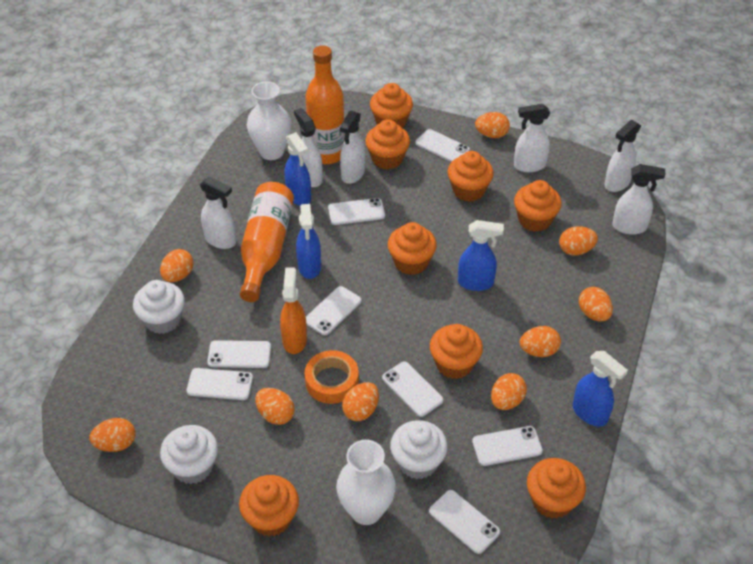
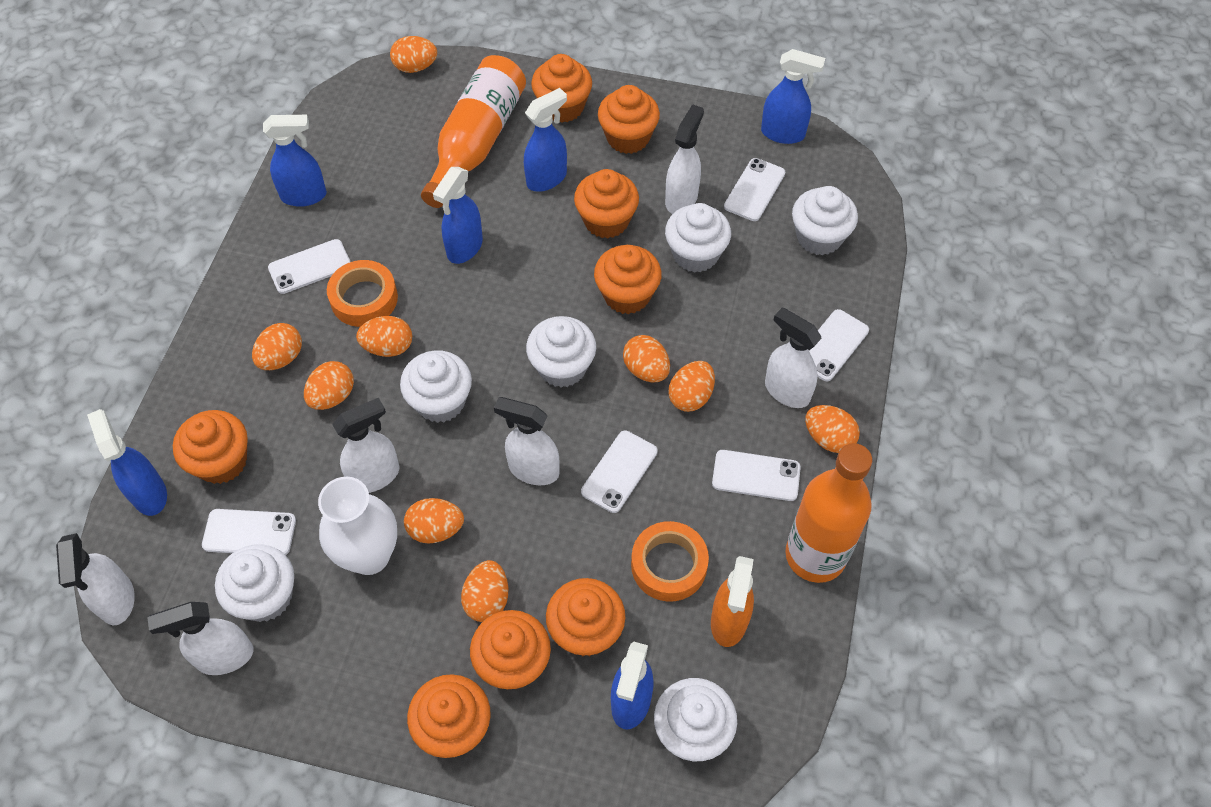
blue spray bottle: [284,132,311,206] [296,204,321,279] [458,220,504,291] [573,351,628,427] = 4 -> [87,409,167,516] [263,115,327,207] [433,167,483,264] [524,88,567,192] [611,642,654,730] [761,49,825,144] = 6
orange tape: [305,350,359,404] = 1 -> [327,260,398,327] [631,521,709,602] = 2
white cupcake: [133,280,185,334] [160,425,218,484] [390,420,448,479] = 3 -> [215,544,294,622] [400,350,472,423] [526,316,596,388] [654,678,737,761] [665,203,731,273] [792,186,858,255] = 6
white phone: [186,368,253,400] [207,340,271,368] [306,286,361,335] [328,198,385,225] [382,361,443,417] [415,129,470,162] [429,490,500,554] [472,426,543,466] = 8 -> [202,509,296,555] [268,239,351,294] [581,431,658,513] [712,450,801,501] [724,158,785,221] [809,309,869,381] = 6
white vase: [247,81,291,160] [336,440,396,525] = 2 -> [318,477,397,575] = 1

